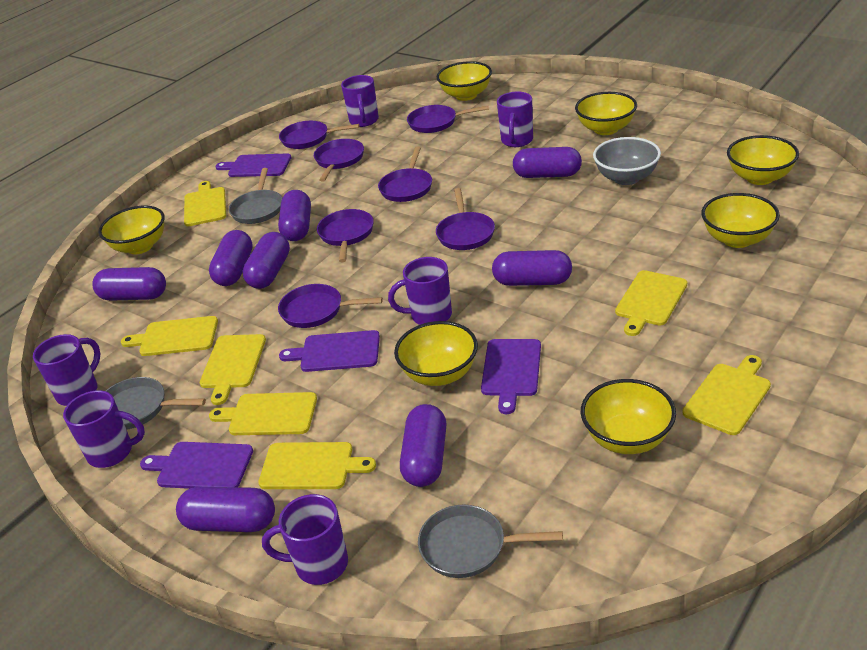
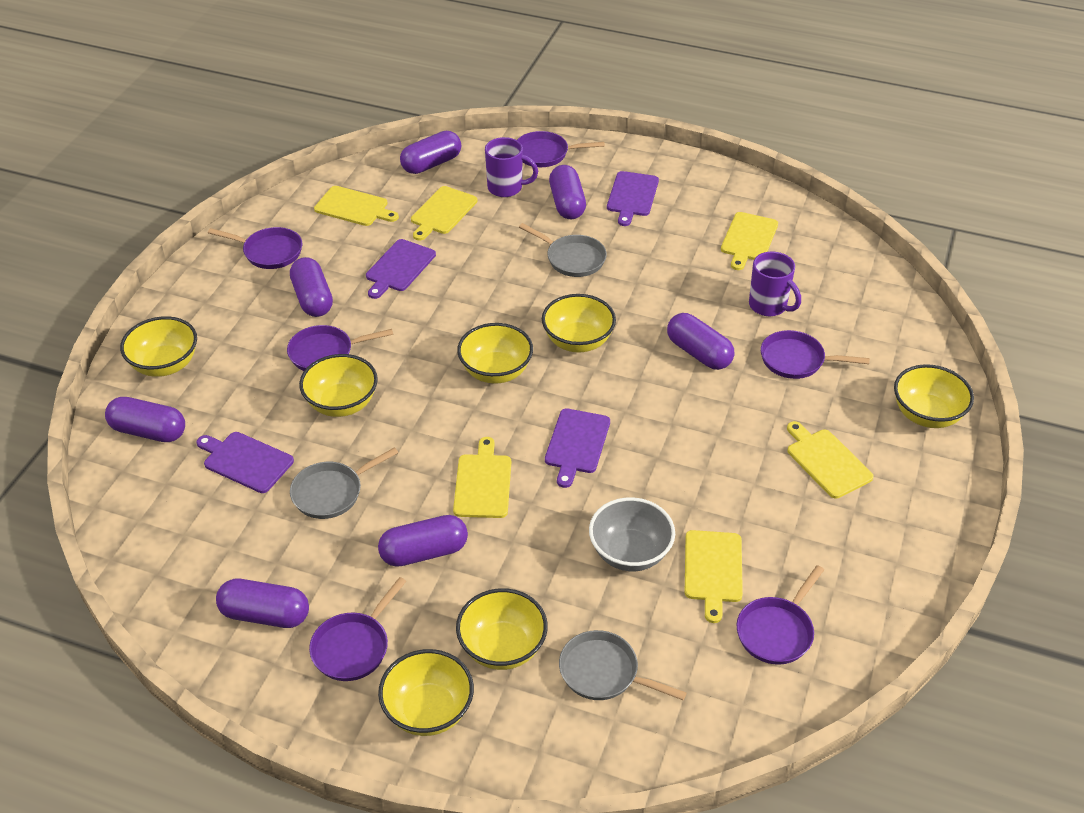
purple capsule: [92,267,166,301] [176,487,275,532] [209,230,253,286] [243,232,290,289] [278,190,311,241] [400,404,446,487] [492,250,572,286] [513,147,582,178] = 8 -> [105,397,185,442] [216,579,309,628] [290,257,333,317] [378,515,468,567] [400,131,461,174] [549,165,586,219] [667,313,734,370] = 7
purple mug: [33,334,100,406] [63,390,145,468] [262,494,348,585] [341,75,379,127] [388,257,452,325] [497,92,533,147] = 6 -> [485,137,538,197] [749,251,801,316] = 2
purple pan: [278,284,383,328] [279,121,359,149] [314,139,364,182] [317,209,374,262] [378,146,432,202] [407,105,489,133] [436,188,495,250] = 7 -> [208,227,302,269] [287,325,393,371] [309,577,406,681] [517,131,605,167] [737,565,824,665] [761,330,870,379] = 6
yellow cutting board: [121,316,218,356] [184,181,226,226] [200,334,266,405] [209,392,317,435] [258,442,376,489] [615,270,687,336] [682,355,771,435] = 7 -> [314,186,399,226] [411,186,478,241] [453,437,511,518] [685,530,743,623] [721,212,778,270] [787,421,874,499] = 6

